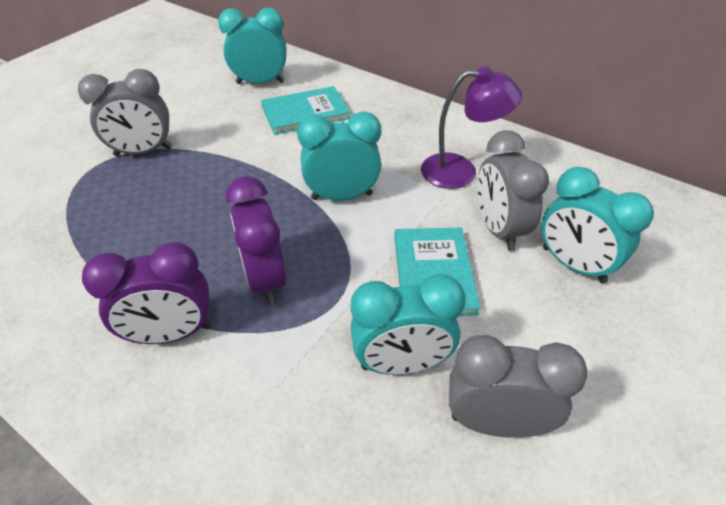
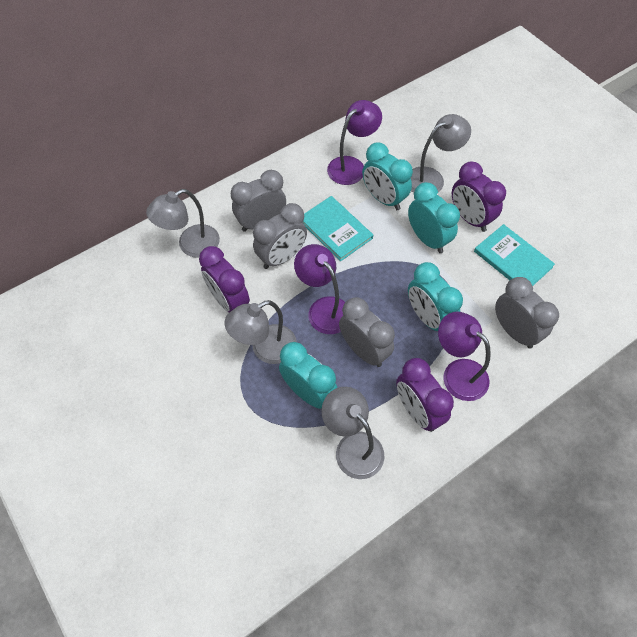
grey clock: [78,69,172,157] [449,335,588,438] [477,130,549,251] = 3 -> [231,170,286,232] [253,203,307,269] [339,297,395,367] [495,277,559,348] = 4
grey lamp: none = 0 -> [146,189,220,258] [224,300,297,364] [321,387,385,479] [411,114,471,193] = 4
purple clock: [82,242,211,344] [226,176,287,305] = 2 -> [199,246,250,312] [396,358,454,432] [452,162,506,232] = 3
purple lamp: [421,66,522,189] = 1 -> [294,244,345,334] [327,100,382,185] [438,311,491,401] = 3

